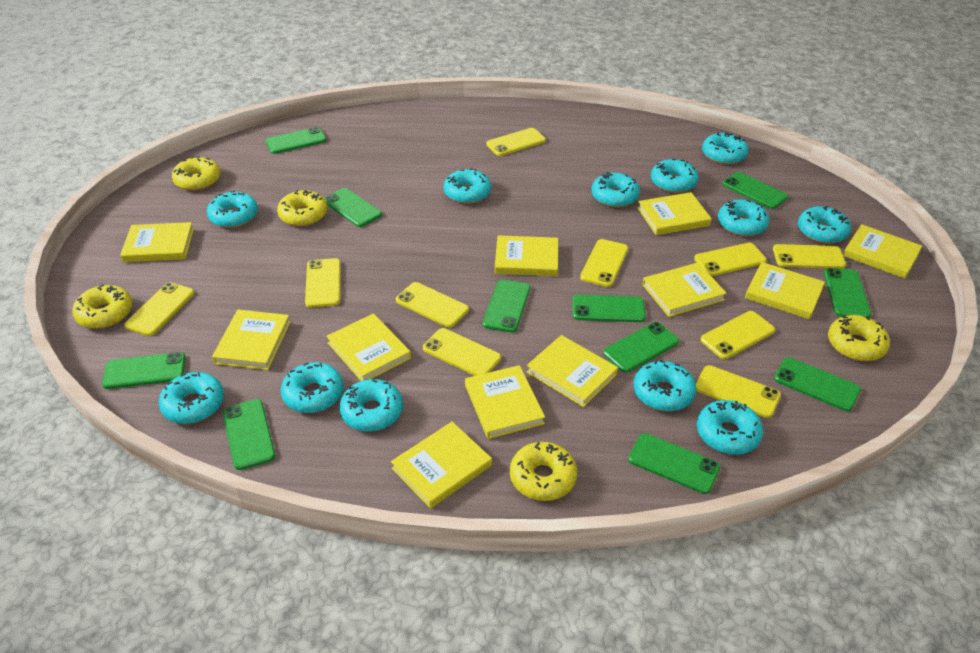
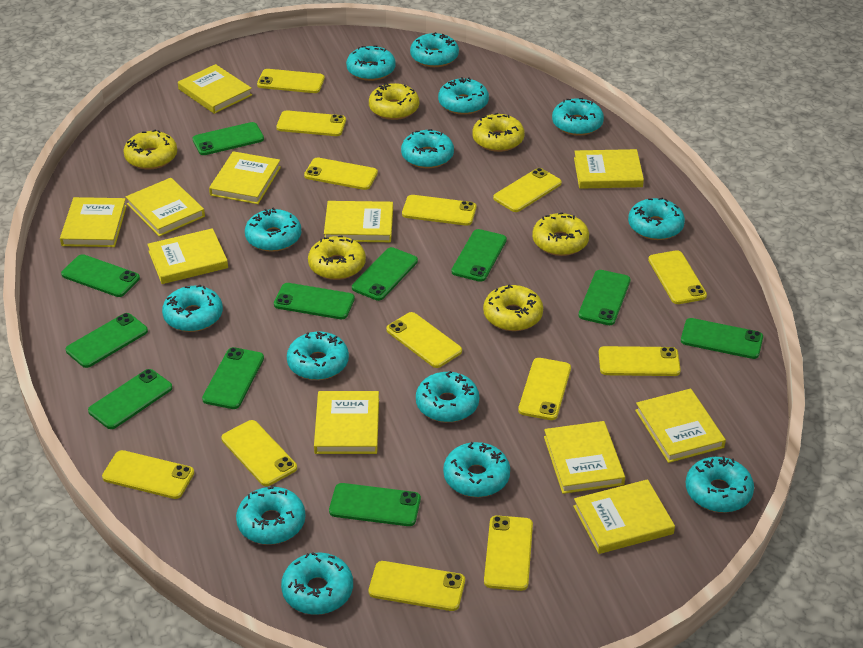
turquoise donut: [159,372,224,424] [207,191,258,228] [281,362,344,413] [339,379,403,432] [444,168,491,204] [591,172,640,207] [634,360,696,412] [651,158,699,193] [697,400,763,455] [702,132,748,165] [718,200,770,236] [798,206,851,244] = 12 -> [162,285,223,332] [236,486,305,545] [245,208,301,252] [281,552,353,615] [287,332,349,380] [346,45,396,81] [401,129,454,168] [410,32,459,67] [416,371,479,422] [438,77,489,115] [443,442,510,497] [552,98,604,136] [628,198,685,240] [686,456,754,513] = 14
yellow donut: [72,284,133,329] [172,156,221,191] [277,190,328,226] [510,442,577,501] [828,315,890,361] = 5 -> [123,130,177,169] [308,236,366,280] [369,83,419,120] [472,113,525,152] [483,285,543,331] [532,212,589,256] = 6
yellow phone: [124,282,194,336] [305,258,341,307] [396,282,469,328] [423,328,501,376] [486,128,546,156] [580,239,628,287] [694,243,767,276] [696,365,781,418] [700,311,775,359] [773,244,846,269] = 10 -> [102,450,194,499] [221,420,297,486] [257,69,325,93] [276,110,346,136] [304,158,378,190] [369,561,465,611] [386,312,462,368] [402,195,476,226] [484,515,533,591] [493,168,562,212] [518,358,571,420] [598,346,681,376] [648,250,707,304] = 13

